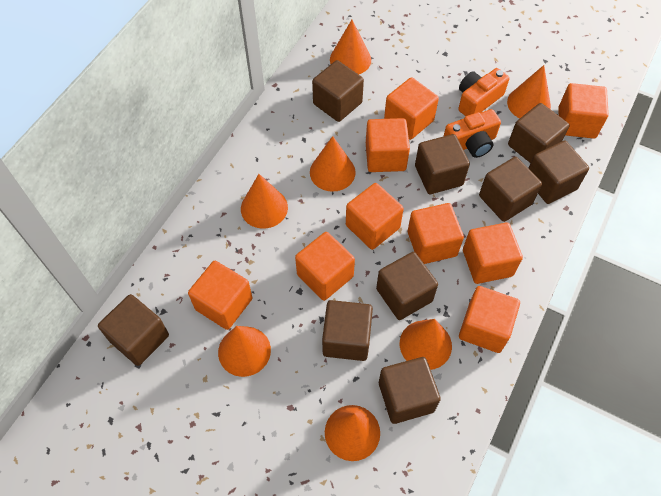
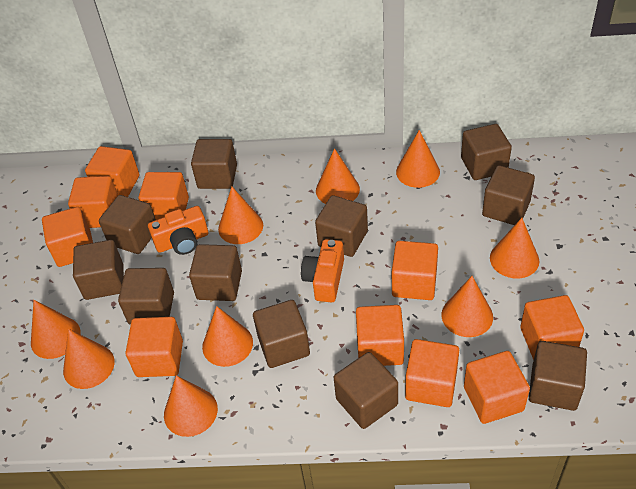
brown cube: [98,294,169,366] [312,60,364,122] [322,300,373,361] [376,252,438,320] [379,357,441,424] [415,134,470,194] [479,157,542,222] [508,103,569,163] [529,141,589,204] = 9 -> [73,240,124,300] [99,195,156,254] [118,268,174,325] [189,244,242,301] [191,139,237,189] [253,300,310,368] [315,195,368,257] [334,352,398,429] [461,124,512,180] [482,165,535,225] [529,341,587,411] = 11
orange cone: [218,326,271,377] [241,174,288,229] [310,136,356,192] [325,405,380,461] [330,20,371,74] [400,319,452,370] [507,65,551,118] = 7 -> [31,300,81,359] [63,329,115,389] [164,375,218,437] [202,306,253,367] [218,187,263,244] [316,148,360,204] [396,130,440,188] [442,276,493,337] [490,218,539,278] = 9
orange cube: [188,261,252,330] [295,232,355,301] [346,183,404,250] [366,118,410,172] [384,77,439,140] [408,203,464,264] [459,286,520,353] [463,222,523,284] [558,83,609,139] = 9 -> [42,207,93,267] [68,176,118,228] [85,146,139,197] [125,317,183,377] [138,172,189,220] [356,305,404,366] [392,241,438,300] [405,339,459,407] [464,351,530,424] [520,295,584,360] = 10

